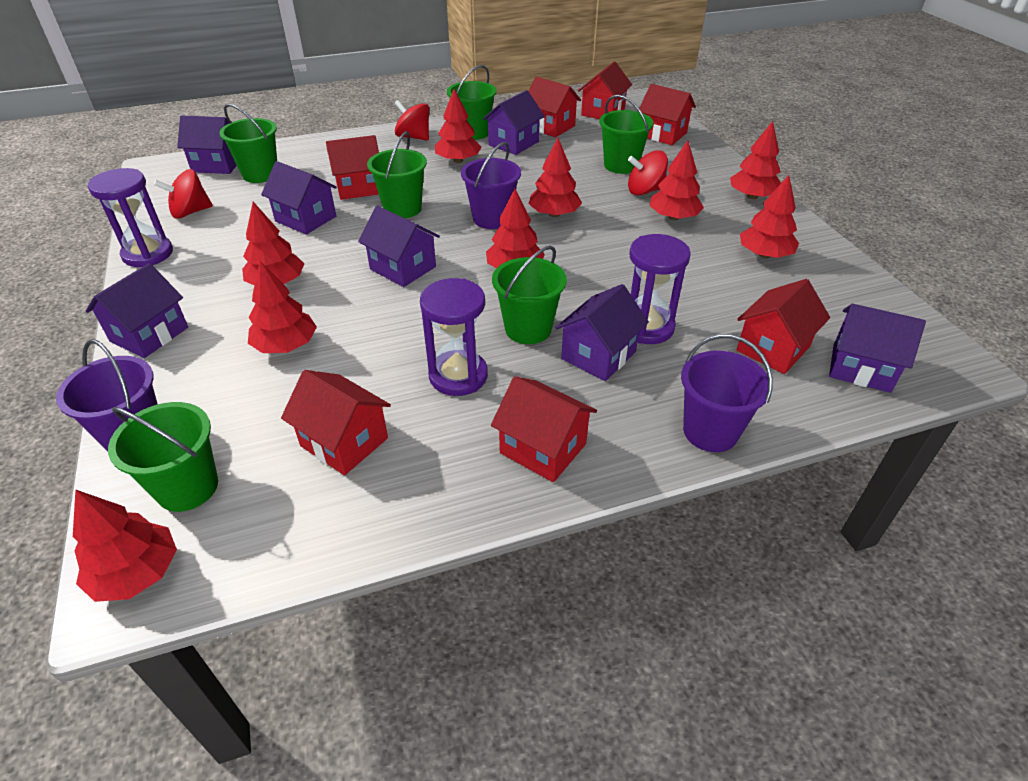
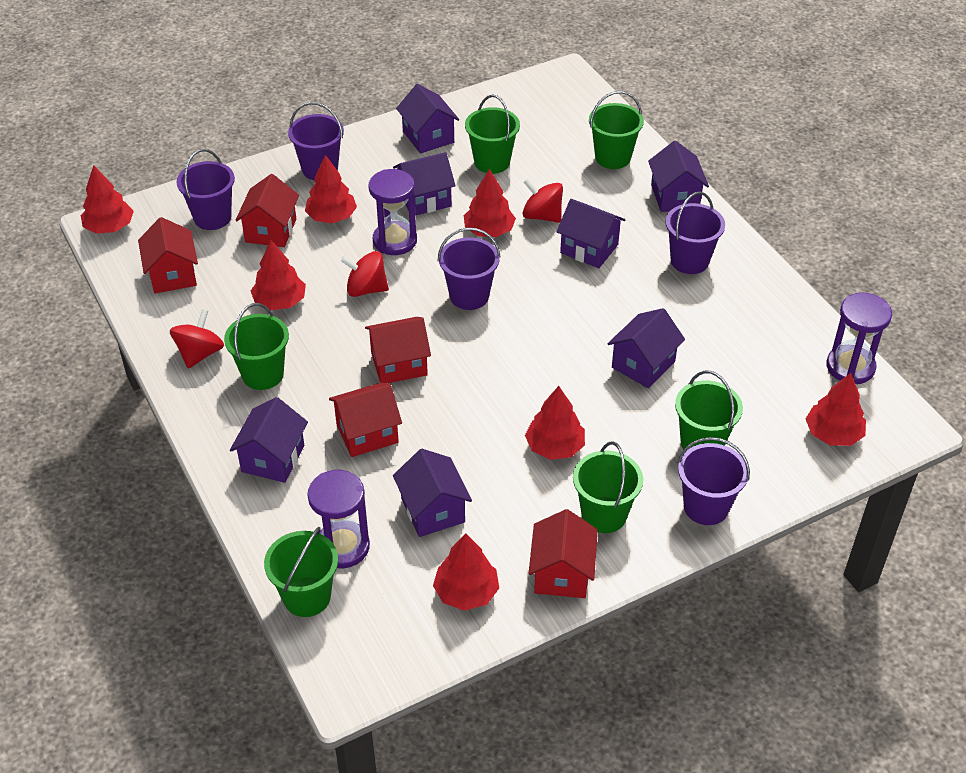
purple bucket: [56,339,158,452] [461,142,521,229] [681,334,773,452] = 3 -> [177,149,235,230] [288,102,344,180] [438,228,500,310] [666,191,725,274] [678,437,750,525] = 5
red house: [281,370,391,475] [326,135,379,200] [491,376,597,482] [528,77,581,137] [578,61,632,119] [639,84,696,145] [737,279,830,374] = 7 -> [138,217,198,293] [235,174,299,247] [329,382,402,457] [365,317,431,383] [529,509,598,598] = 5
red tree: [73,490,177,602] [242,202,304,286] [248,261,317,353] [435,89,482,163] [486,189,545,268] [529,138,582,217] [649,141,704,220] [730,121,781,199] [740,175,799,258] = 9 -> [81,165,134,234] [251,240,306,310] [305,155,357,223] [433,533,499,611] [464,169,516,237] [525,386,585,460] [806,373,866,446] = 7

